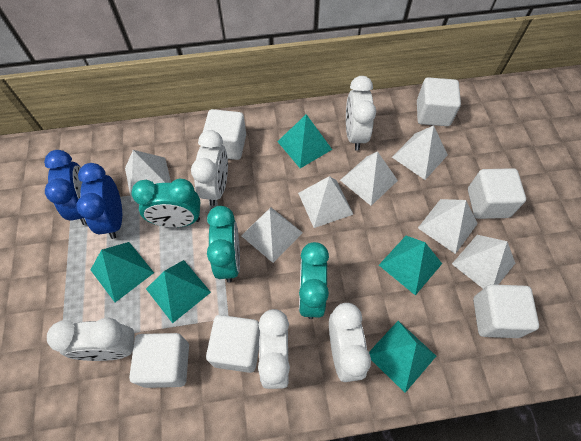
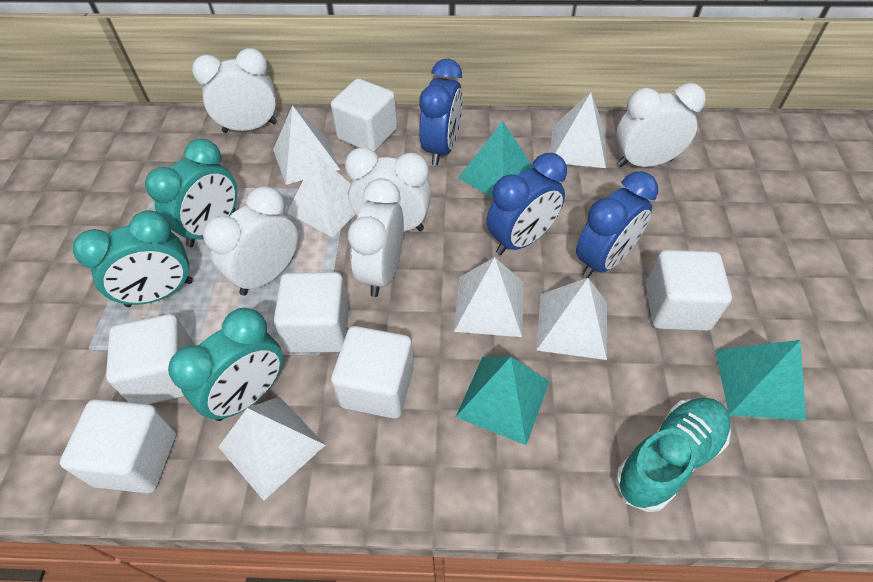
blue clock: [44,150,87,225] [77,163,122,239] = 2 -> [419,59,463,166] [486,153,567,255] [576,171,658,278] = 3
turquoise pyramid: [91,242,154,302] [146,260,211,323] [277,114,332,168] [369,321,436,393] [379,236,442,295] = 5 -> [456,356,549,445] [458,121,534,198] [715,340,806,420] = 3
turquoise shoe: none = 0 -> [616,398,731,512] = 1
white pyramid: [125,150,171,202] [241,207,303,263] [298,176,354,228] [340,151,398,206] [392,125,448,180] [418,199,478,254] [452,235,515,289] = 7 -> [219,397,325,501] [273,105,340,185] [287,154,355,237] [454,257,523,337] [536,278,607,360] [550,92,606,168] = 6

